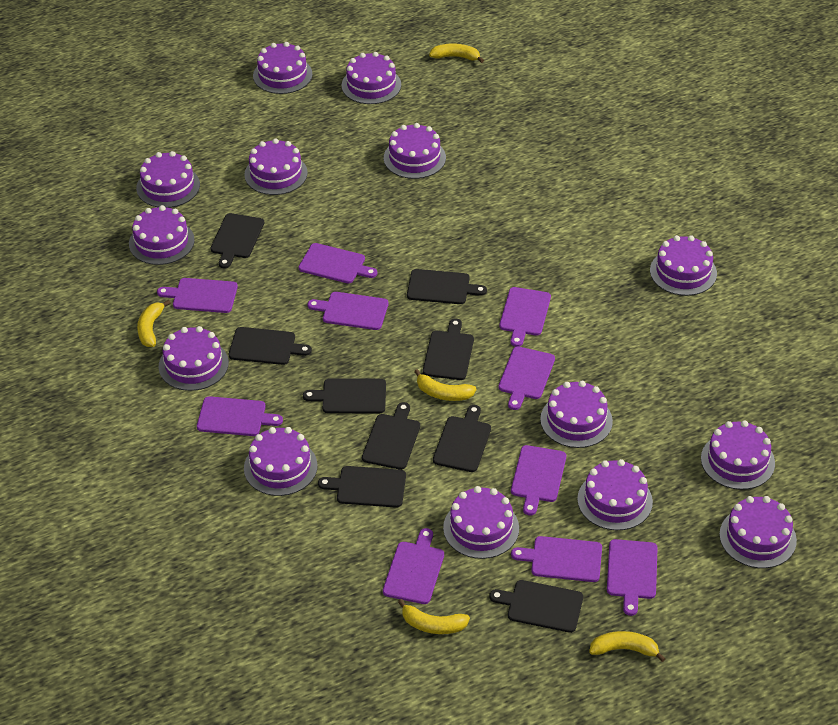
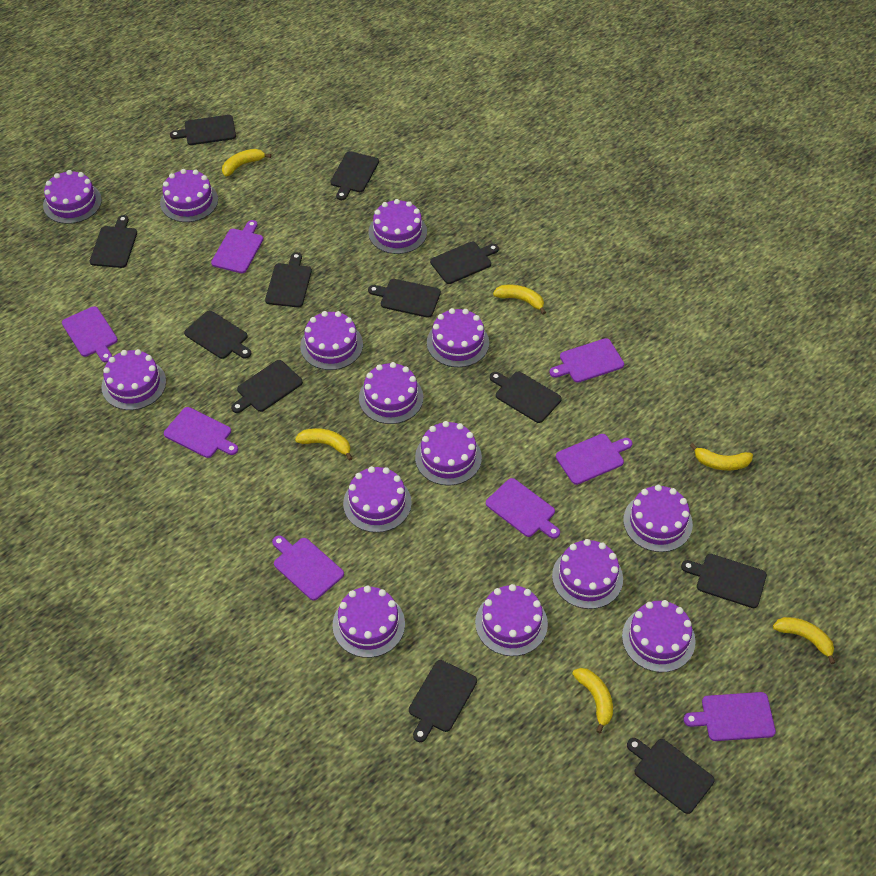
black cutting board: [210,213,264,268] [229,327,312,365] [303,378,386,414] [318,466,406,508] [362,402,420,470] [407,269,487,304] [423,319,474,380] [433,405,491,472] [489,580,583,633] = 9 -> [90,215,137,268] [170,115,236,145] [184,311,251,359] [231,360,303,413] [265,252,312,308] [330,151,379,200] [368,279,441,318] [409,660,477,742] [430,242,499,284] [490,372,562,423] [627,738,715,814] [681,554,767,608] = 12
purple cutting board: [157,278,238,313] [197,396,283,436] [299,243,377,283] [308,292,389,330] [383,528,444,604] [498,346,555,410] [499,287,551,347] [511,445,566,515] [511,536,602,582] [607,539,658,616] = 10 -> [62,306,118,363] [164,407,238,458] [211,220,263,273] [272,535,344,601] [486,478,560,539] [549,338,624,383] [556,434,632,485] [684,692,776,741] = 8
yellow banana: [137,300,171,347] [398,599,470,634] [414,369,477,401] [429,43,484,63] [589,631,666,662] = 5 -> [222,149,271,177] [295,428,353,461] [493,285,546,315] [572,668,613,733] [690,443,753,471] [773,617,835,664] = 6

